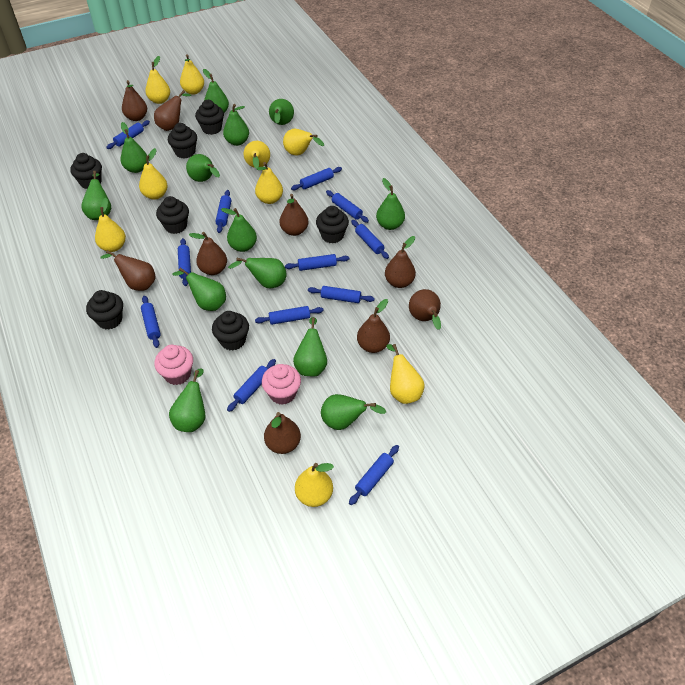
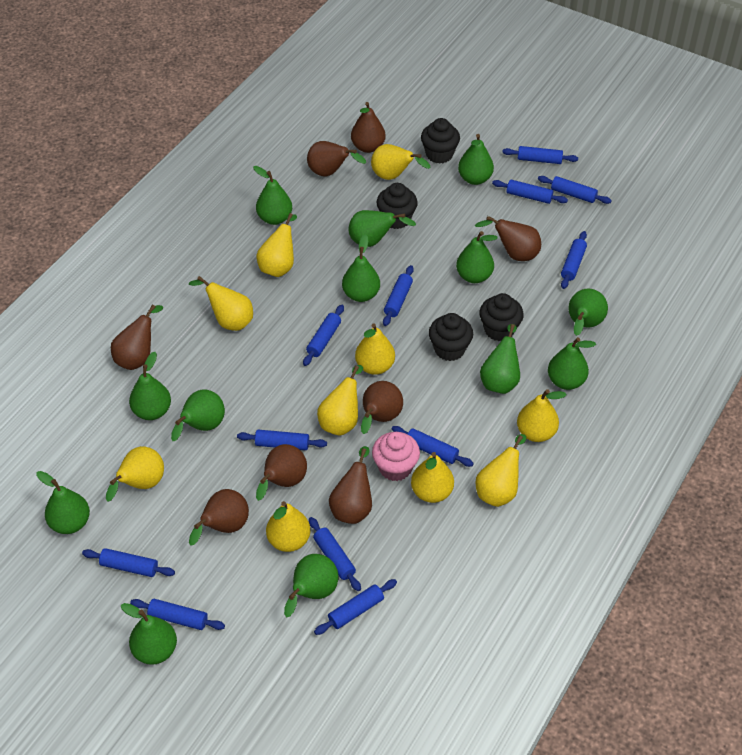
black cupcake: [70,153,102,189] [86,290,123,330] [156,196,189,234] [168,123,197,159] [195,100,224,135] [212,311,249,350] [316,206,349,243] = 7 -> [377,183,418,229] [421,118,460,164] [429,313,473,361] [479,293,524,341] = 4
brown pear: [100,250,156,291] [122,80,147,121] [154,90,191,131] [189,232,227,275] [264,412,301,454] [280,194,309,236] [357,299,390,353] [385,236,416,288] [409,289,441,330] = 9 -> [111,304,163,370] [189,489,249,546] [256,444,307,501] [307,141,366,176] [329,446,372,524] [351,102,386,153] [361,381,403,434] [474,216,541,261] = 8
pink cupcake: [154,345,193,385] [262,364,301,405] = 2 -> [372,432,420,481] = 1
yellow pear: [95,198,126,252] [139,148,168,200] [145,56,170,104] [180,54,204,95] [244,141,270,169] [255,162,283,204] [283,129,324,156] [295,463,334,507] [386,344,425,404] = 9 -> [106,446,164,502] [189,276,253,331] [257,213,297,277] [266,501,310,552] [317,365,363,436] [355,323,395,375] [371,144,431,180] [411,452,454,503] [475,434,526,507] [517,389,567,442] = 10

